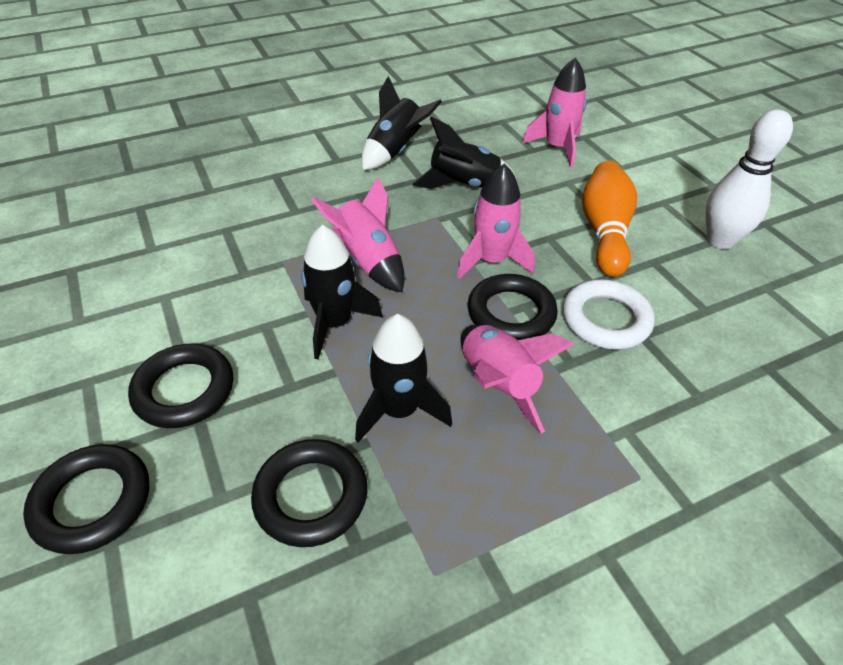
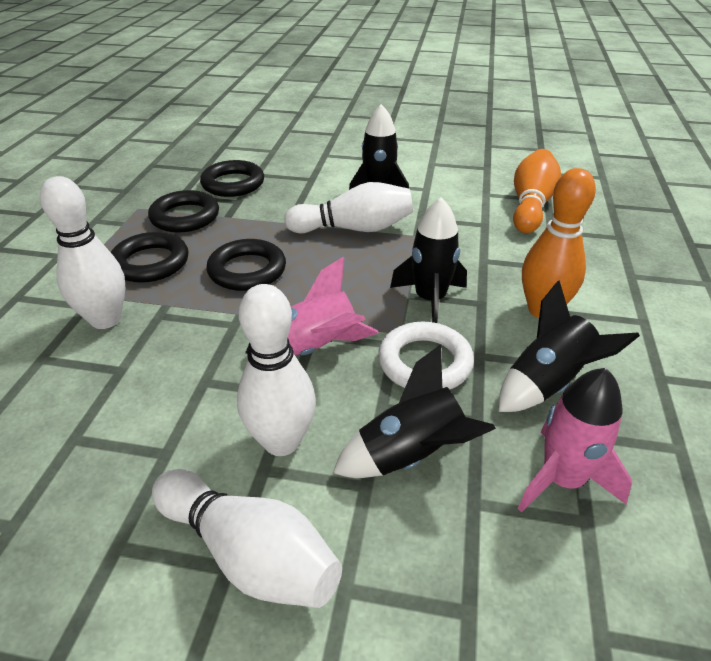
orange bowling pin: [582,161,637,277] = 1 -> [513,149,561,233] [522,168,596,318] = 2
pink rocket: [311,177,405,292] [457,164,535,279] [461,325,574,434] [523,58,587,168] = 4 -> [245,256,379,356] [518,368,632,512] = 2
white bowling pin: [706,109,793,249] = 1 -> [40,176,125,329] [152,469,342,608] [237,284,316,456] [284,182,413,233] = 4

